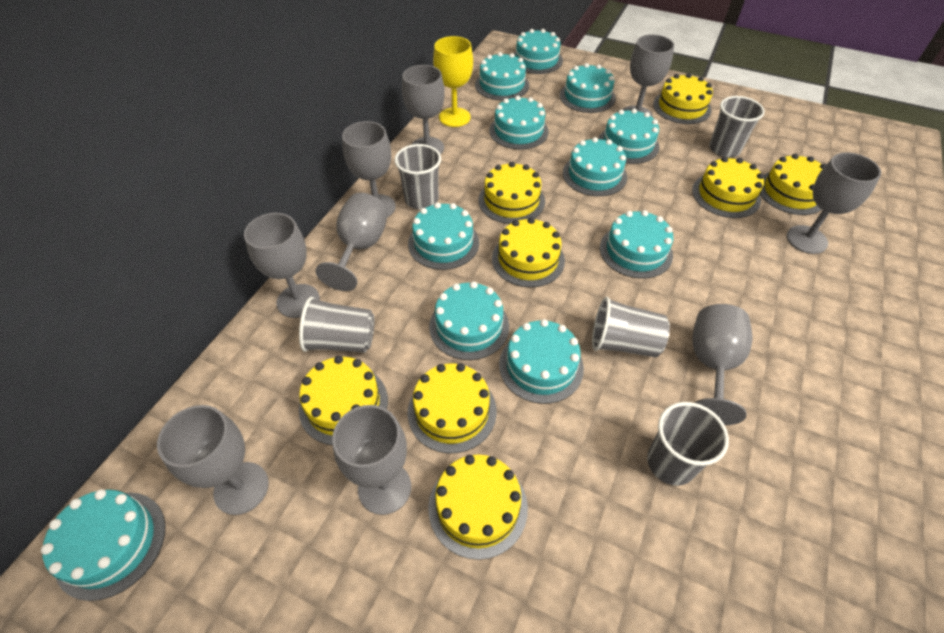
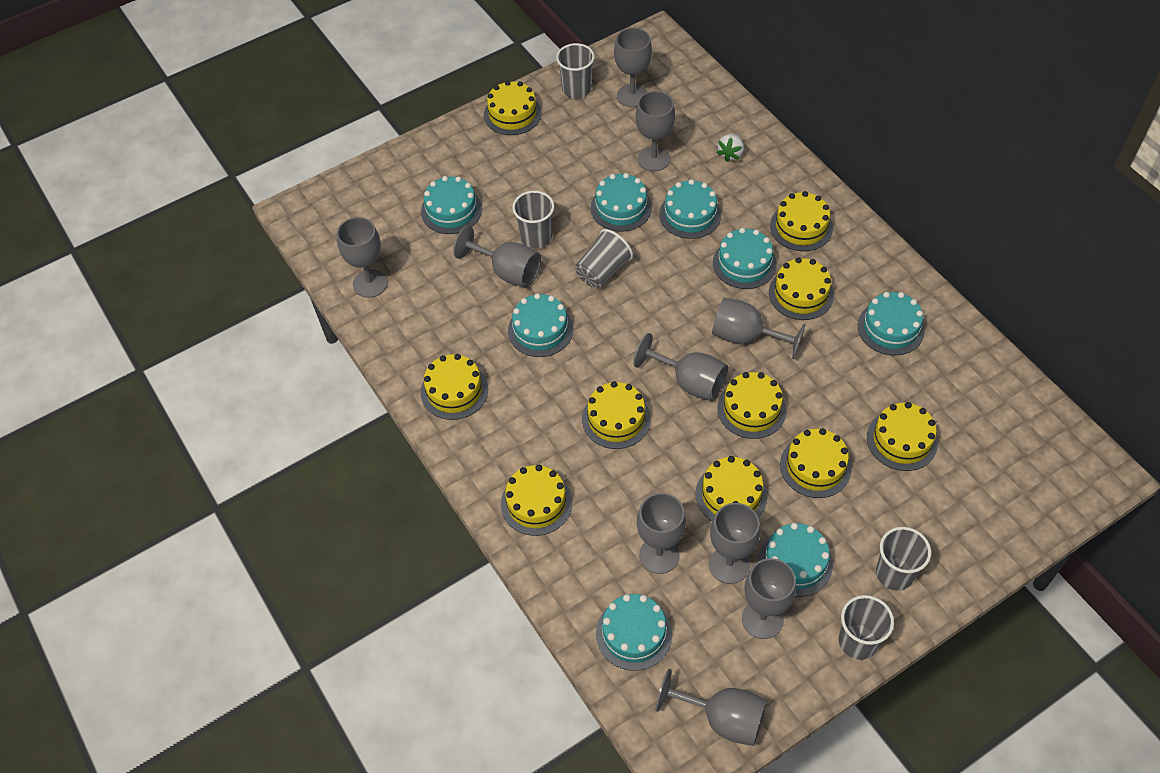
grey goblet: [157,405,269,515] [244,213,320,318] [316,193,388,291] [332,405,411,515] [342,121,396,217] [402,65,445,154] [622,34,674,117] [693,304,752,425] [787,152,881,254] = 9 -> [337,217,388,298] [453,226,541,287] [614,28,652,107] [633,333,728,401] [636,91,675,171] [637,493,686,574] [655,669,767,746] [709,503,760,584] [712,298,806,359] [742,558,796,639] = 10
turquoise cake: [41,489,165,601] [408,202,479,270] [429,281,509,360] [475,52,529,100] [489,96,549,149] [499,319,584,404] [513,29,563,74] [560,63,616,113] [563,137,627,196] [598,109,659,164] [600,210,673,279] = 11 -> [421,176,482,234] [508,293,573,357] [591,173,652,232] [596,594,672,671] [659,179,721,239] [713,228,777,289] [758,523,833,597] [858,292,925,356] = 8
white strawberry: none = 0 -> [716,134,744,162] = 1
yellow cake: [299,356,388,445] [408,363,497,453] [428,455,528,560] [479,162,545,224] [492,217,565,287] [653,73,713,124] [692,157,764,218] [760,154,826,215] = 8 -> [421,354,488,420] [484,81,542,135] [501,465,572,536] [582,381,651,449] [695,456,768,521] [717,372,787,439] [769,258,834,320] [770,191,833,251] [780,428,852,498] [867,402,938,471] = 10
yellow goblet: [433,36,473,127] = 1 -> none = 0

